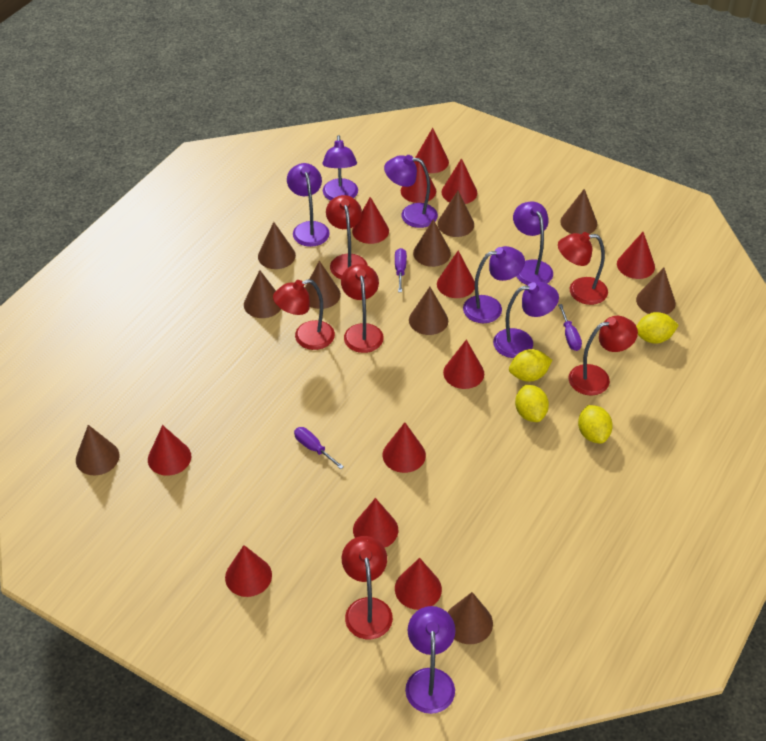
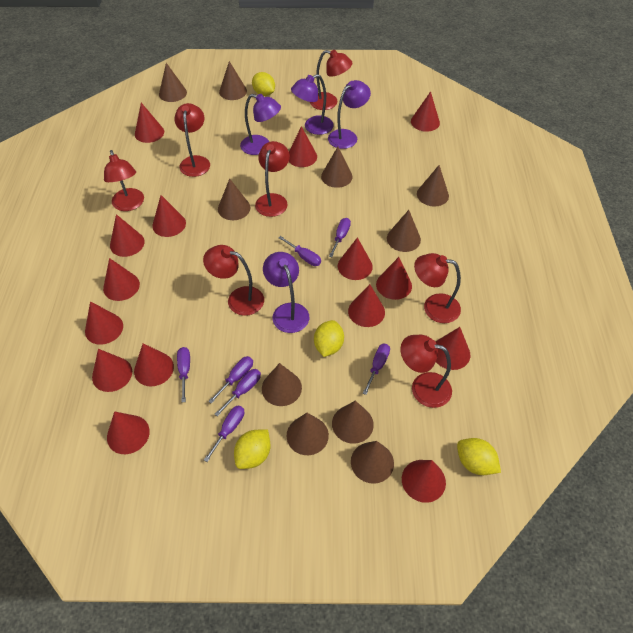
purple lamp: [287,163,330,247] [322,135,358,201] [384,155,438,228] [405,606,455,714] [463,246,525,323] [493,282,559,358] [513,201,553,285] = 7 -> [240,94,281,155] [263,252,309,333] [291,74,334,135] [328,80,371,149] = 4
purple screwdriver: [294,427,344,469] [395,248,407,292] [558,304,582,351] = 3 -> [177,347,190,402] [204,405,244,462] [208,356,253,404] [215,369,261,417] [279,236,321,266] [329,218,351,257] [362,344,390,395] = 7
red cone: [148,425,191,476] [225,545,272,597] [352,197,389,244] [353,498,398,548] [383,422,426,473] [395,558,442,610] [401,157,436,203] [414,128,449,173] [437,251,475,298] [441,158,477,204] [443,339,484,389] [617,232,655,279] = 12 -> [85,301,123,345] [92,349,132,392] [103,258,140,301] [107,411,150,454] [110,214,145,257] [134,343,174,386] [135,103,164,143] [152,195,186,237] [289,126,317,167] [338,237,373,280] [348,284,385,327] [376,257,412,300] [402,460,446,503] [411,91,440,132] [436,327,470,370] = 15
red lamp: [273,279,335,350] [326,195,368,279] [341,264,384,353] [342,536,393,639] [558,232,608,305] [569,316,638,395] = 6 -> [104,150,144,211] [174,103,210,177] [203,245,264,316] [255,141,290,217] [310,50,352,110] [400,335,452,408] [414,253,461,323] = 7

